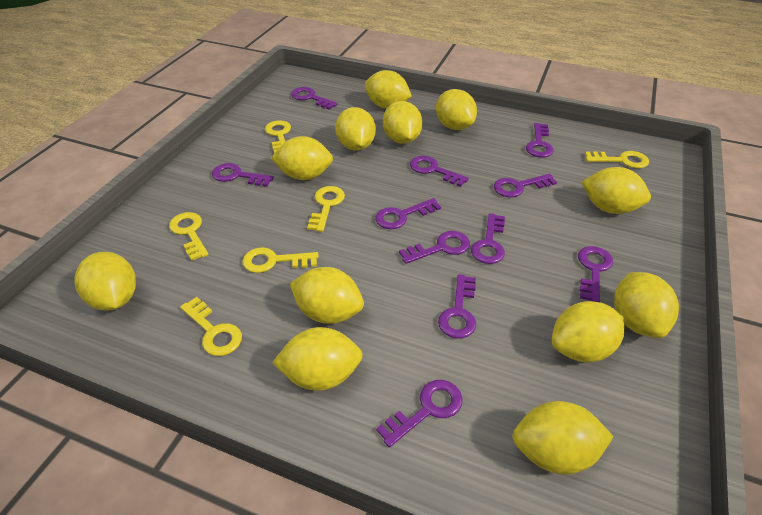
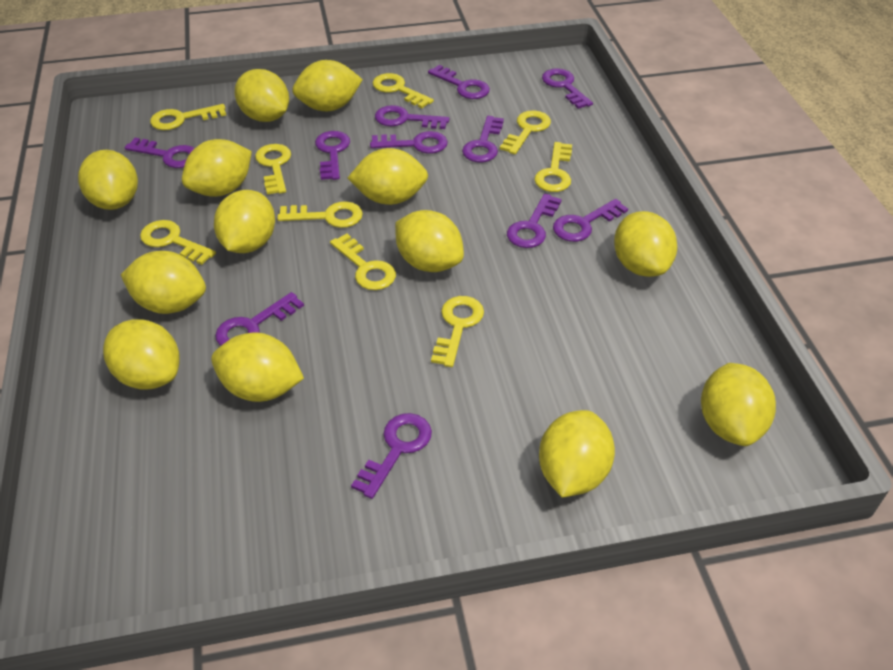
yellow key: [169,212,209,261] [180,297,242,356] [242,247,319,273] [265,120,291,153] [307,186,345,232] [585,151,649,168] = 6 -> [140,220,216,265] [150,104,226,130] [255,144,291,195] [277,201,363,228] [330,234,396,290] [373,73,434,108] [431,296,484,367] [500,110,551,155] [534,142,572,192] = 9
yellow lemon: [74,252,136,311] [271,136,333,180] [272,327,363,391] [290,267,364,324] [335,107,376,151] [365,70,412,109] [383,101,422,144] [436,89,477,130] [512,401,614,475] [552,301,625,362] [581,167,651,214] [614,272,679,338] = 12 -> [78,150,138,210] [103,319,180,390] [121,251,206,314] [182,139,252,197] [211,333,304,402] [214,190,275,253] [235,69,289,122] [292,60,363,111] [348,148,428,205] [395,210,464,272] [539,410,615,497] [614,211,677,277] [701,363,776,446] = 13

